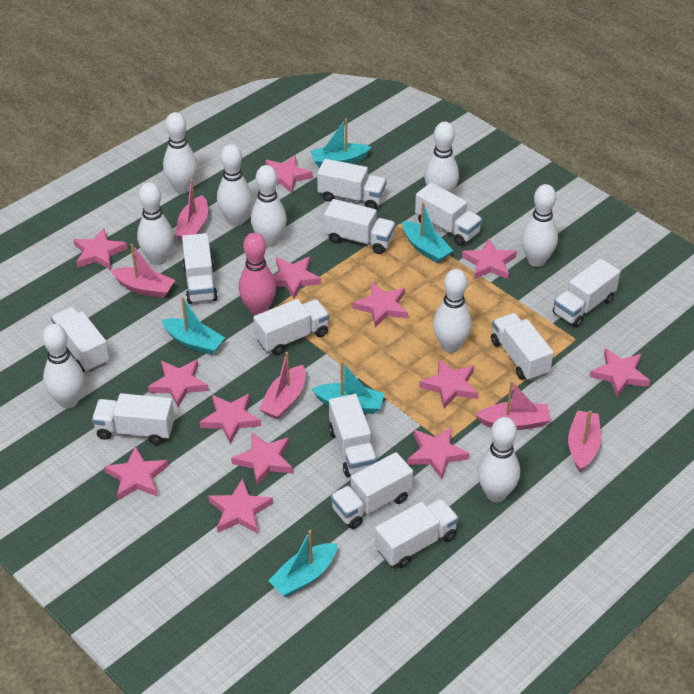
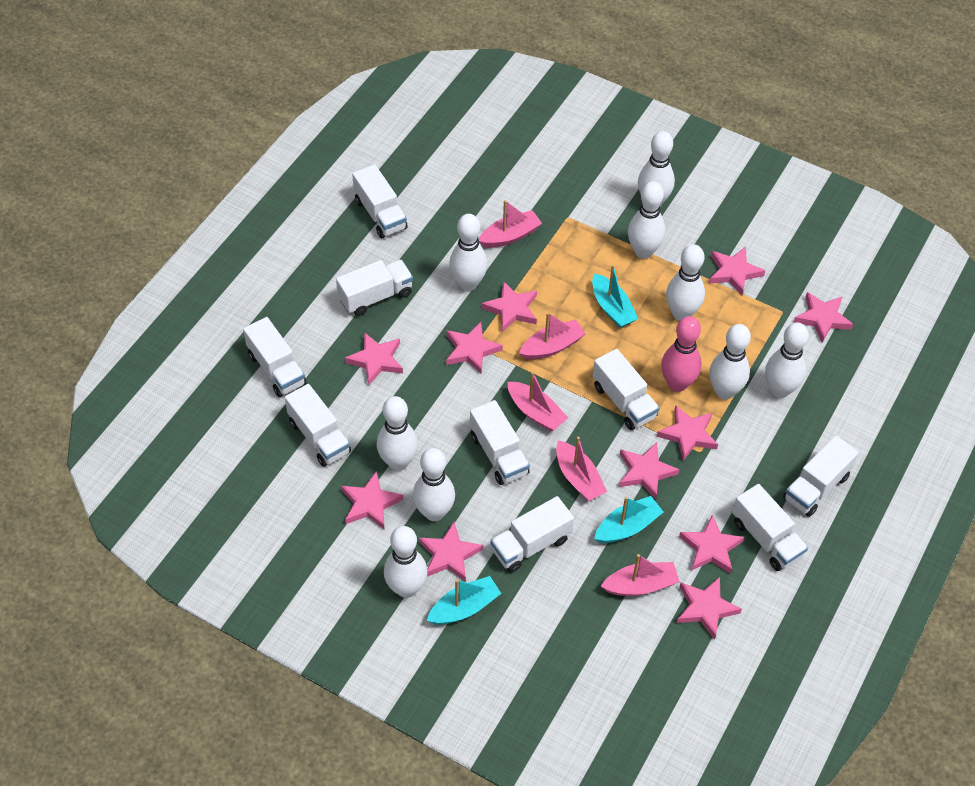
pink star: [73,228,128,270] [104,446,168,500] [148,359,209,407] [200,394,261,444] [209,478,273,534] [231,433,293,486] [265,155,313,194] [273,256,321,299] [353,282,408,328] [407,426,470,479] [419,359,478,408] [462,238,517,279] [589,348,650,397] = 13 -> [341,471,403,529] [345,332,403,385] [419,522,483,582] [446,322,503,374] [482,281,537,332] [619,442,680,499] [657,405,718,461] [677,577,742,640] [679,515,744,574] [709,247,765,295] [793,292,853,342] = 11
turquoise boat: [162,297,225,355] [268,530,337,597] [310,118,371,168] [312,361,385,414] [403,202,453,263] = 5 -> [427,576,502,625] [592,265,638,328] [594,496,663,543] = 3
white truck: [51,307,110,372] [92,393,175,445] [182,233,218,304] [253,299,330,355] [317,159,386,209] [324,199,396,254] [329,394,378,477] [330,452,413,529] [375,498,459,568] [415,182,483,246] [491,313,554,381] [553,258,621,327] = 12 -> [243,317,306,397] [285,384,351,467] [336,260,413,316] [352,164,408,238] [470,400,530,485] [490,496,574,573] [593,349,659,430] [732,484,808,571] [783,435,859,517] = 9

